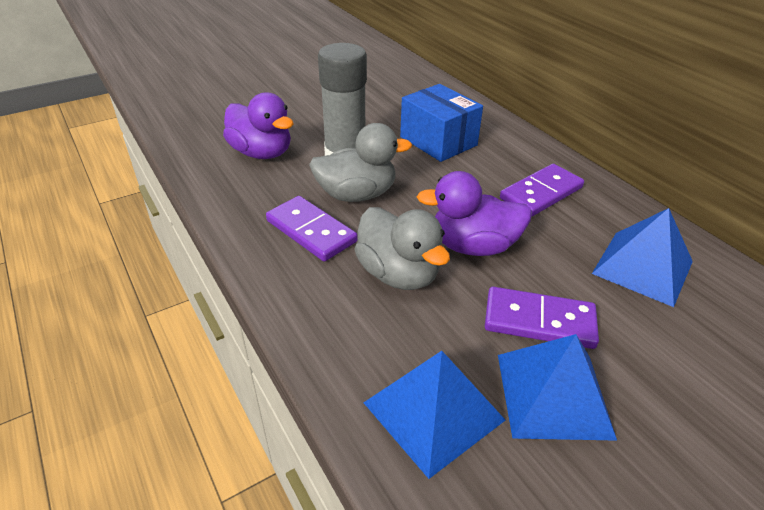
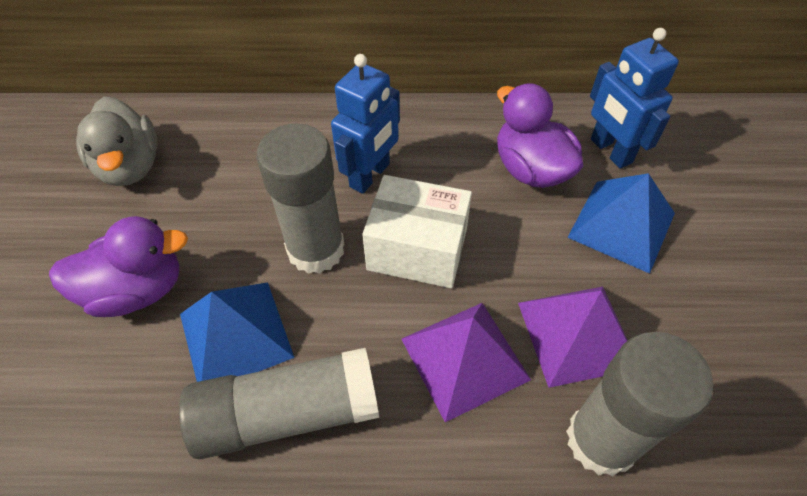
blue box: [400,84,483,162] = 1 -> none = 0
blue pyramid: [364,351,505,479] [498,334,617,441] [592,208,693,307] = 3 -> [180,282,294,382] [567,173,675,274] = 2
blue robot: none = 0 -> [331,54,400,194] [590,28,679,169] = 2
grey duck: [309,123,412,202] [354,207,450,290] = 2 -> [76,97,158,186] = 1
grey glue stick: [318,43,367,156] = 1 -> [179,348,379,459] [256,123,345,274] [566,332,713,476] = 3
purple domino: [266,196,358,261] [485,287,599,349] [500,164,584,217] = 3 -> none = 0
purple pyramid: none = 0 -> [401,303,531,422] [518,287,628,388] = 2
white box: none = 0 -> [362,175,472,288] = 1

